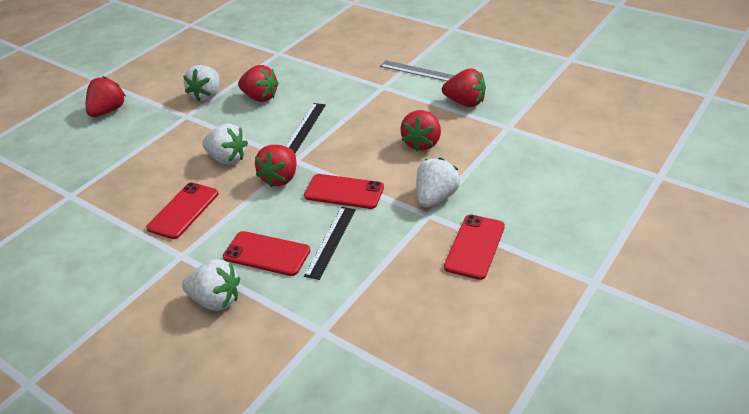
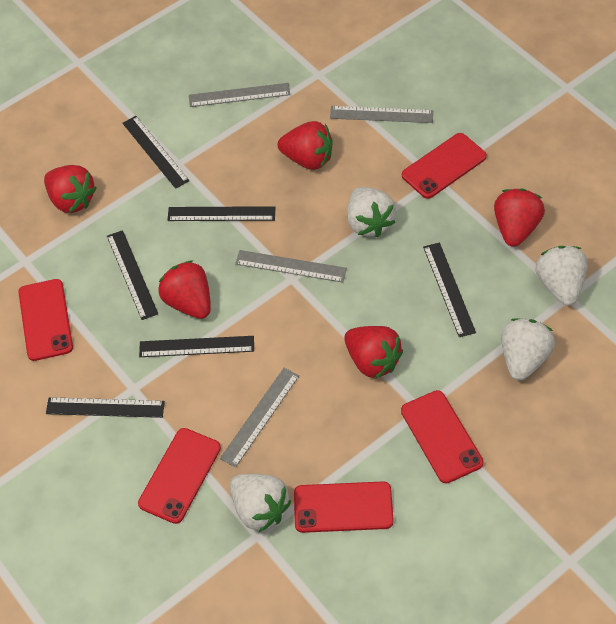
black ruler: [286,103,326,153] [304,207,356,280] = 2 -> [46,397,165,418] [107,230,158,320] [122,116,189,189] [139,336,254,357] [167,206,276,221] [423,243,476,337] = 6
grey ruler: [380,60,455,81] = 1 -> [189,83,290,107] [220,368,299,468] [235,250,347,283] [330,106,433,123] = 4
red phone: [146,182,218,239] [223,231,311,276] [304,174,384,209] [444,215,505,280] = 4 -> [18,279,73,361] [138,428,221,524] [294,481,394,533] [401,390,484,484] [402,133,487,199] = 5

